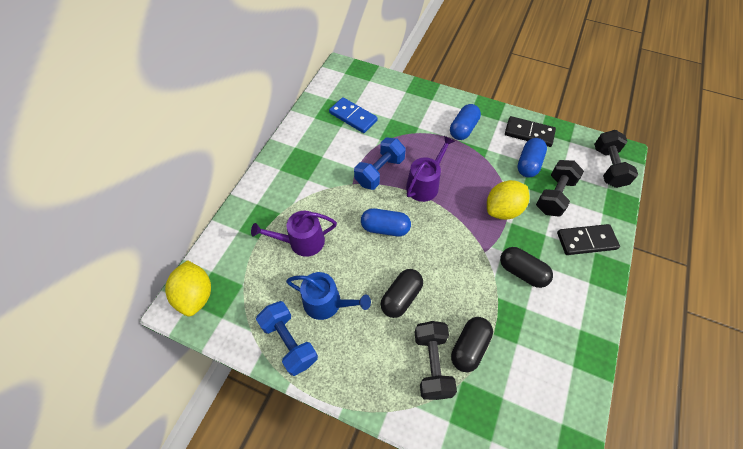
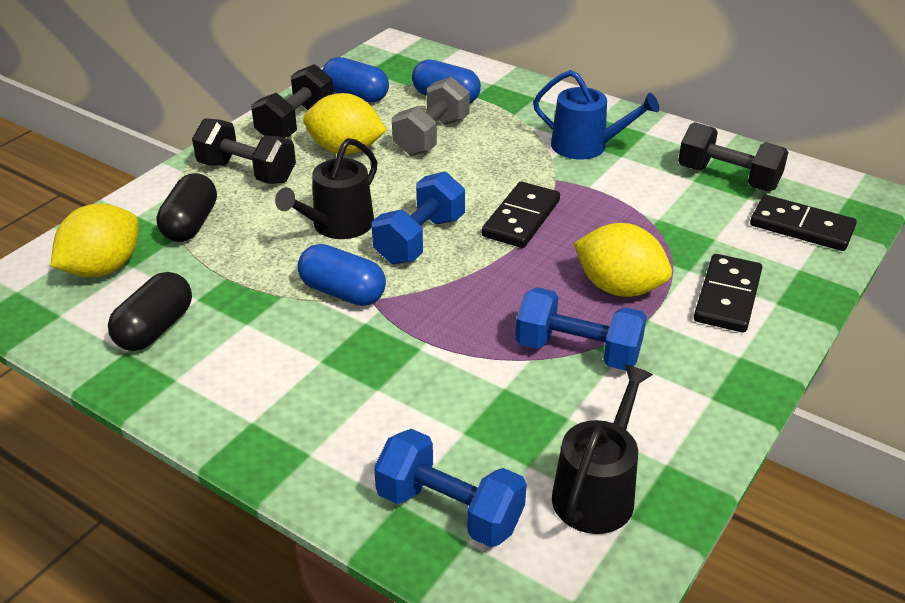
black capsule: [381,269,423,318] [451,317,493,372] [500,247,553,288] = 3 -> [108,272,192,351] [156,173,217,242] = 2
black domino: [505,116,556,147] [557,224,620,255] = 2 -> [482,182,560,248] [694,254,762,333] [750,195,857,251] = 3
black watering can: none = 0 -> [275,138,377,239] [552,364,653,534] = 2
blue domino: [329,97,377,133] = 1 -> none = 0
blue dumbbell: [256,301,318,376] [354,137,406,190] = 2 -> [371,171,465,264] [374,429,527,547] [515,287,647,371] = 3
grey dumbbell: none = 0 -> [392,77,470,156] = 1
purple watering can: [251,211,337,257] [406,136,455,202] = 2 -> none = 0
yellow lemon: [165,260,211,316] [487,180,530,220] = 2 -> [51,204,139,277] [303,93,387,155] [574,223,672,297] = 3

